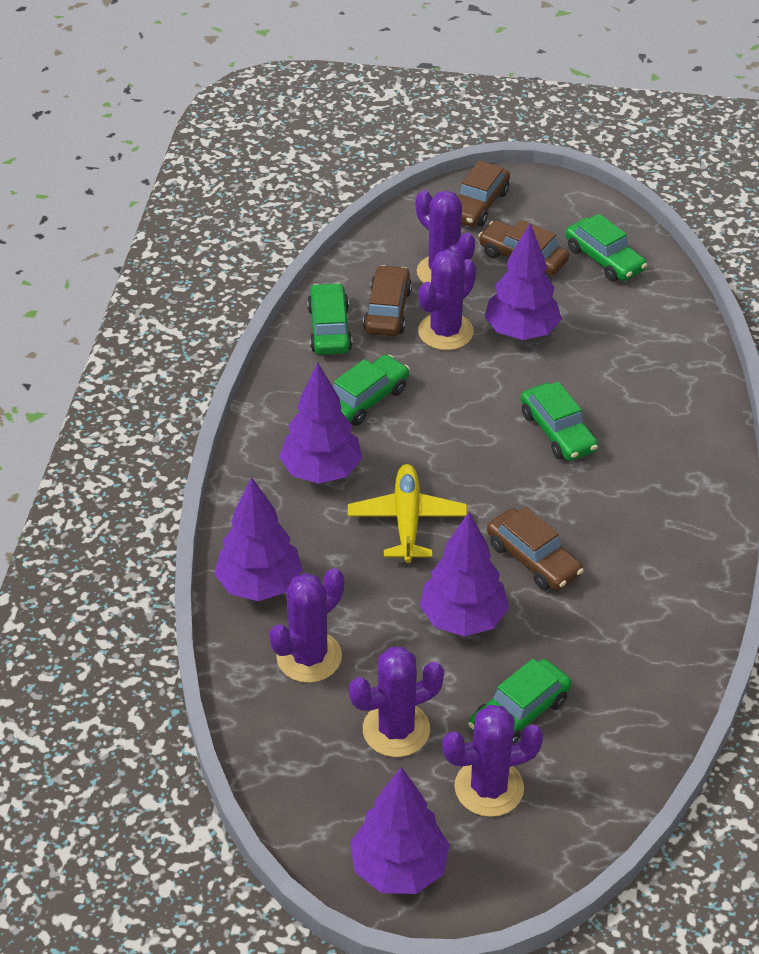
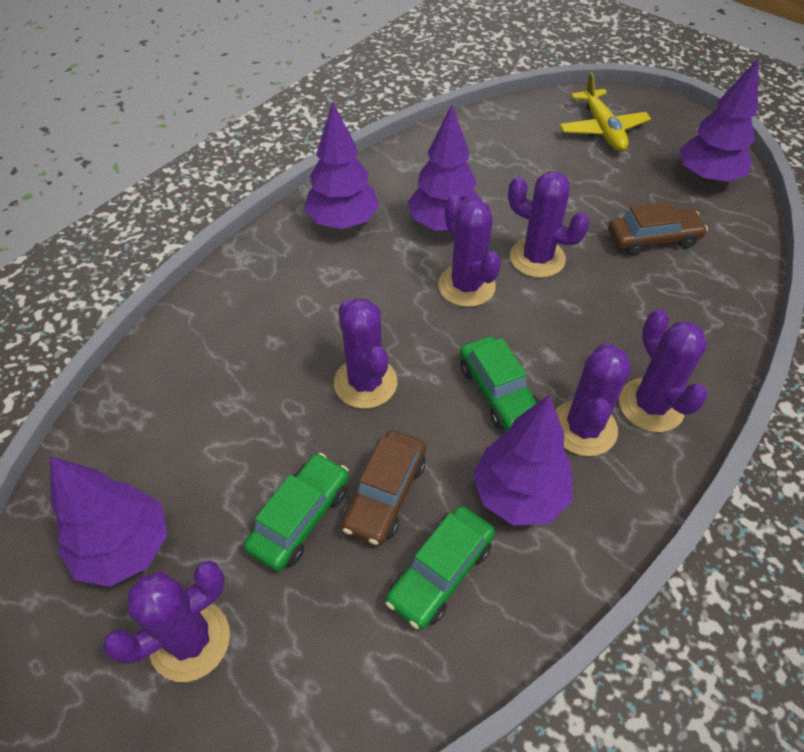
brown car: [363,265,412,336] [458,160,510,227] [478,220,569,276] [487,507,584,591] = 4 -> [342,430,426,546] [608,201,708,256] = 2
green car: [307,283,353,355] [333,355,410,426] [468,659,572,744] [521,382,598,461] [565,214,647,282] = 5 -> [244,453,349,571] [385,506,495,630] [460,336,539,431] = 3
purple cactus: [269,568,344,683] [349,647,444,757] [416,190,475,283] [418,249,476,350] [442,705,543,817] = 5 -> [103,561,230,682] [334,299,397,409] [438,195,501,307] [508,171,590,278] [555,343,631,456] [619,309,708,432] = 6

